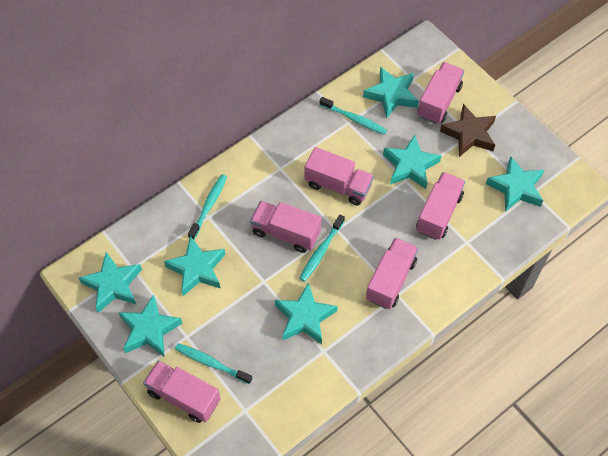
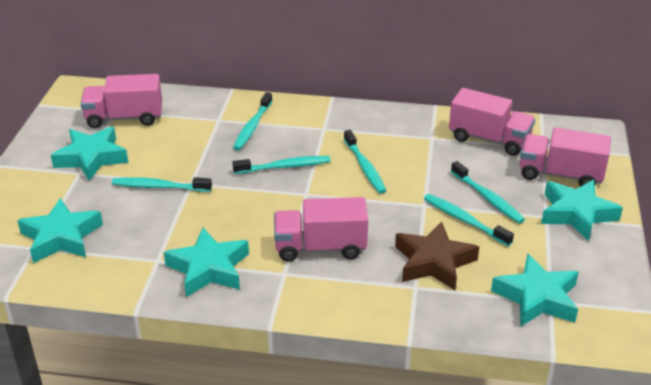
pink truck: [143,360,221,423] [250,201,321,253] [305,147,374,206] [366,238,418,309] [416,172,465,240] [418,62,464,124] = 6 -> [80,74,162,128] [274,197,368,262] [449,88,535,156] [520,127,611,187] = 4
turquoise star: [79,252,142,313] [118,295,182,356] [164,236,225,296] [275,283,338,344] [363,67,419,119] [383,135,442,189] [486,156,544,212] = 7 -> [17,198,103,263] [51,126,128,181] [164,228,249,297] [491,254,579,327] [541,180,623,241] = 5
turquoise toothbrush: [175,343,252,384] [188,174,227,240] [299,214,345,282] [320,97,387,135] = 4 -> [112,177,212,192] [232,156,331,174] [233,92,272,150] [344,130,387,194] [424,194,514,246] [451,161,525,224] = 6

